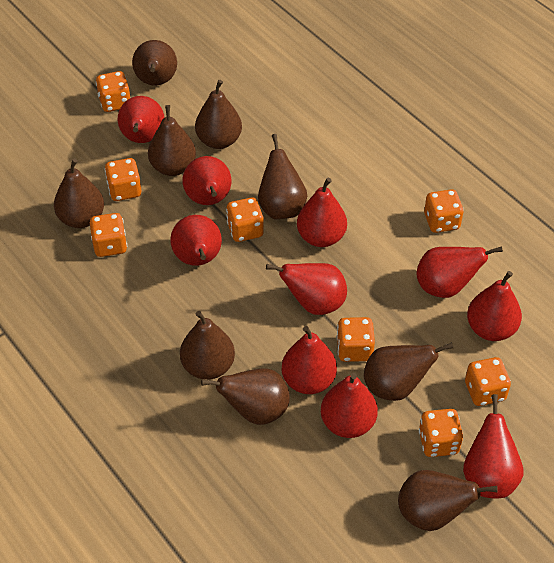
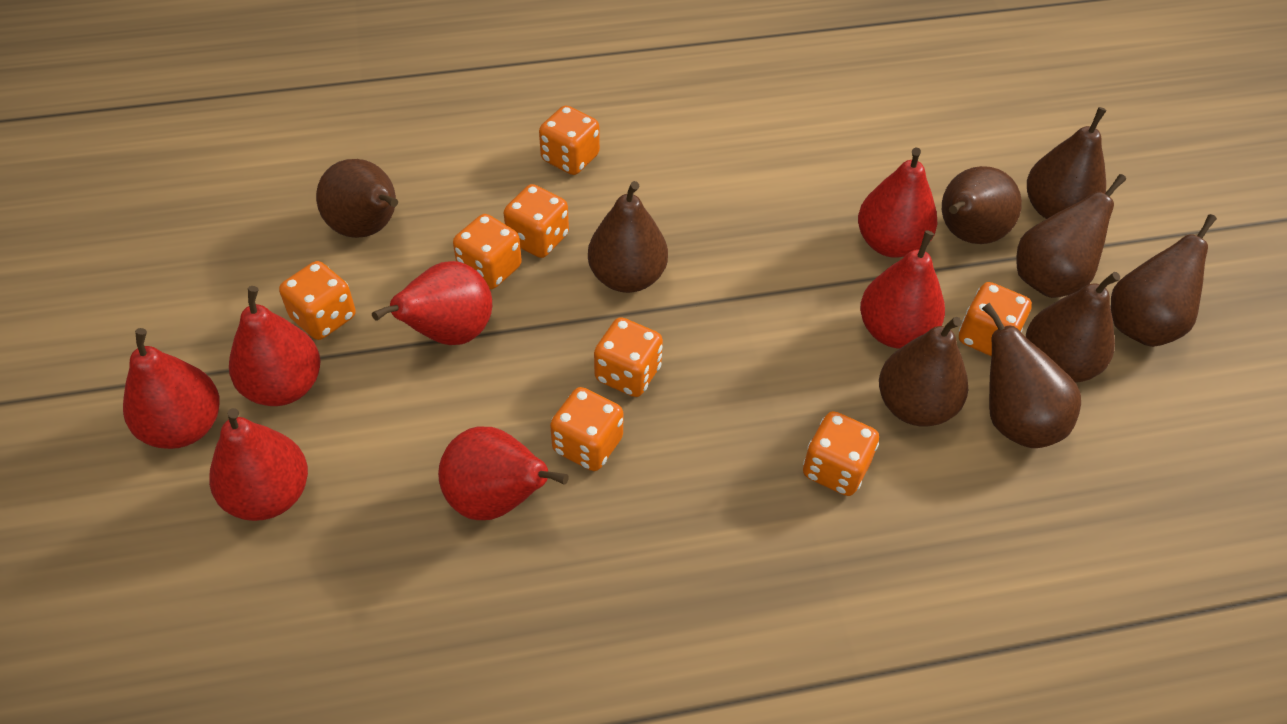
red pear: [118,96,165,143] [170,215,222,266] [182,156,231,205] [266,263,347,315] [282,326,337,394] [297,178,347,247] [321,373,378,438] [416,246,503,298] [463,394,523,498] [467,271,522,341] = 10 -> [123,328,219,449] [209,408,308,521] [229,286,321,406] [372,261,492,345] [438,427,569,520] [858,147,938,258] [860,230,945,349] = 7

